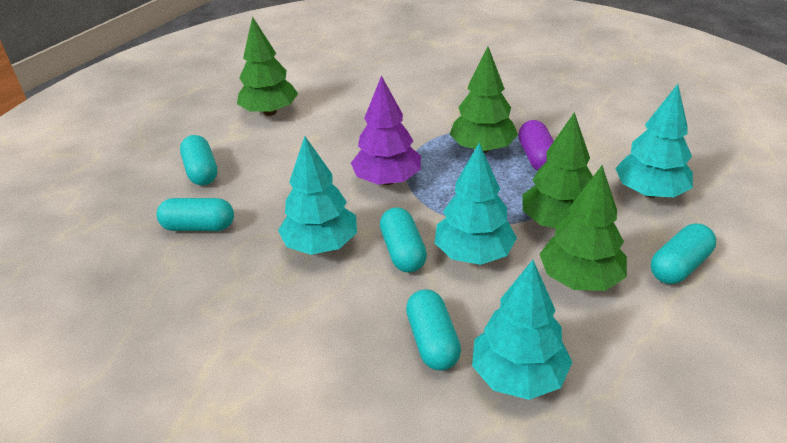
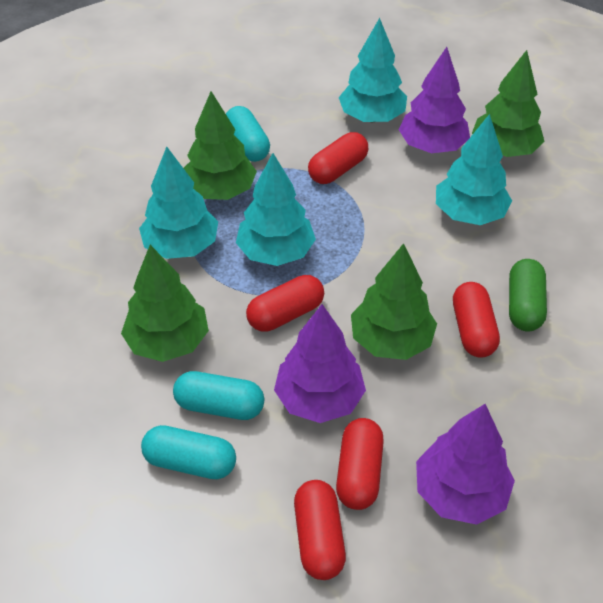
green capsule: none = 0 -> [509,259,547,331] = 1
purple capsule: [518,120,554,171] = 1 -> none = 0
purple tree: [351,76,421,185] = 1 -> [274,304,366,423] [399,47,470,153] [416,404,515,525] = 3
red capsule: none = 0 -> [246,275,324,332] [294,480,346,580] [308,132,369,184] [336,418,384,510] [453,282,500,358] = 5
turquoise capsule: [156,198,234,231] [180,135,217,186] [380,207,427,273] [406,289,461,371] [651,224,716,284] = 5 -> [141,425,236,479] [173,371,264,420] [226,106,270,162] = 3

